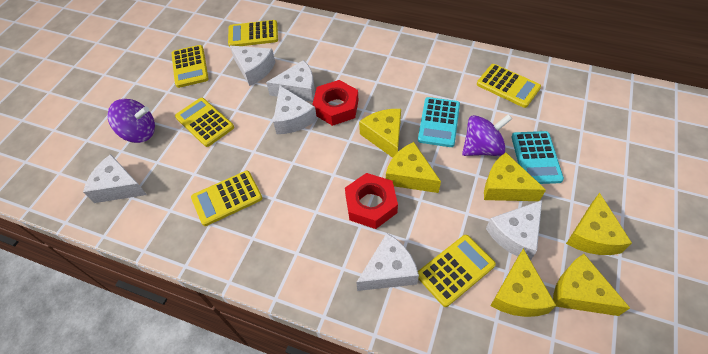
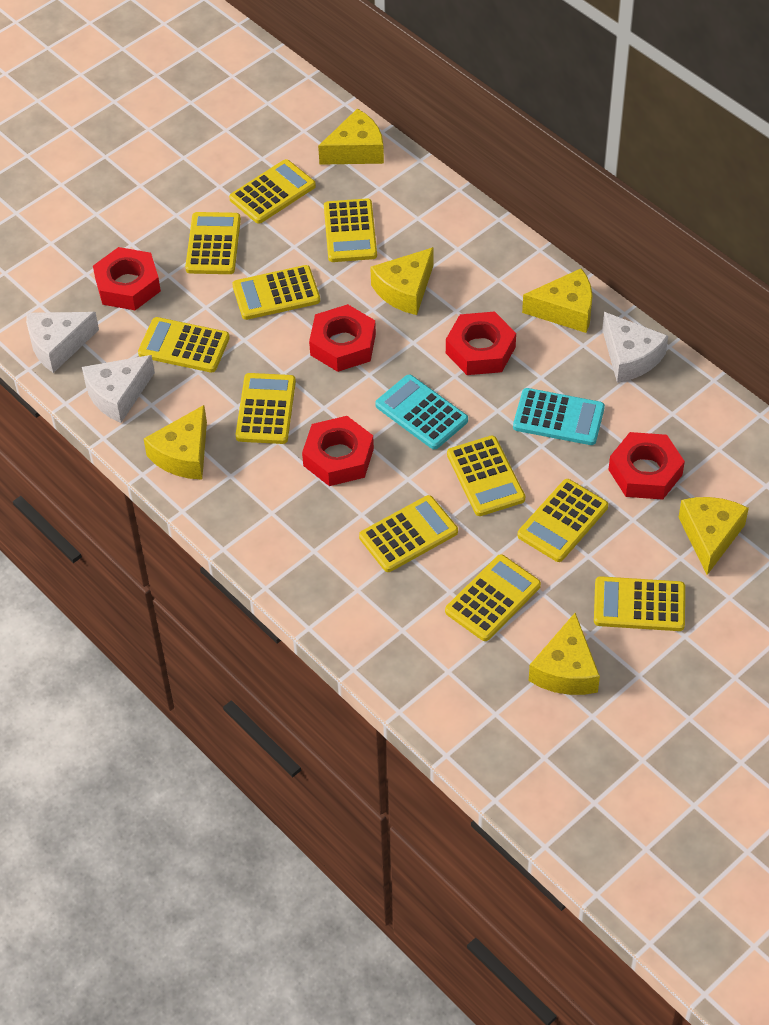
purple spinning top: [108,99,155,143] [462,114,512,156] = 2 -> none = 0
red nut: [312,80,358,126] [345,173,398,229] = 2 -> [93,247,161,310] [302,416,374,486] [309,304,376,372] [446,312,516,375] [608,432,685,500] = 5
white cheese: [83,154,147,203] [230,46,275,86] [266,60,315,102] [273,86,317,134] [356,233,419,291] [486,200,542,261] = 6 -> [26,312,99,373] [82,355,155,423] [602,312,668,383] = 3
yellow calculator: [171,45,209,88] [175,98,234,147] [191,170,262,226] [228,20,278,47] [418,235,496,307] [477,64,541,108] = 6 -> [138,317,230,373] [185,212,241,274] [229,159,316,224] [232,265,320,320] [236,373,296,444] [324,198,377,262] [359,495,458,572] [445,554,541,641] [447,436,525,516] [517,479,608,562] [594,576,685,631] = 11

